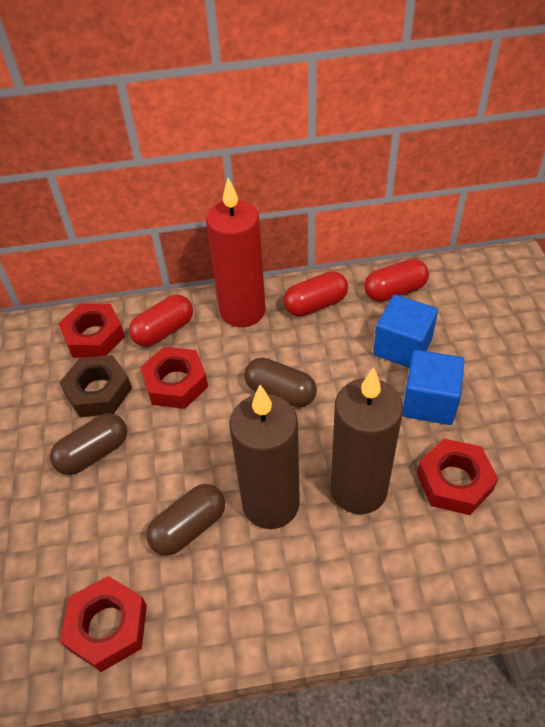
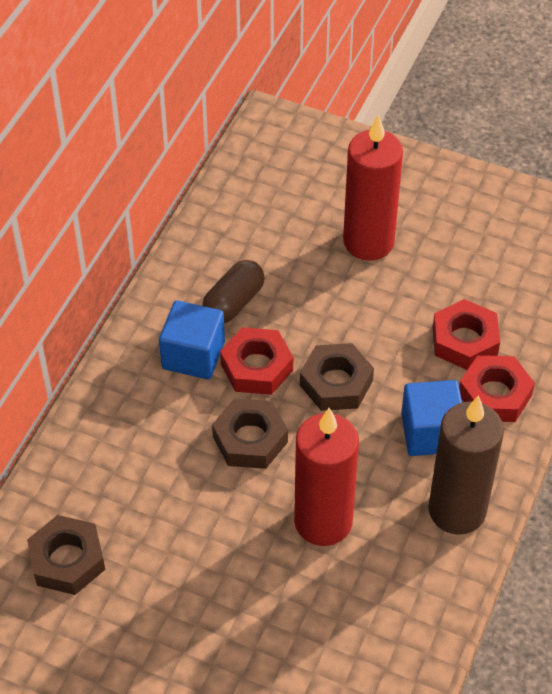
brown candle: [229,385,300,529] [331,367,403,514] = 2 -> [428,395,504,535] = 1
brown capsule: [50,413,127,475] [146,484,225,556] [244,358,317,408] = 3 -> [202,260,265,323] = 1
brown nut: [59,355,132,417] = 1 -> [27,515,105,595] [212,398,288,469] [300,343,374,411] = 3
red candle: [206,178,265,327] = 1 -> [294,408,359,546] [343,115,403,261] = 2
red capsule: [129,295,193,347] [284,271,348,317] [364,259,429,302] = 3 -> none = 0
red nut: [58,304,125,358] [60,576,147,672] [140,347,208,409] [417,438,498,515] = 4 -> [220,327,293,395] [433,299,500,370] [459,355,535,422] = 3

